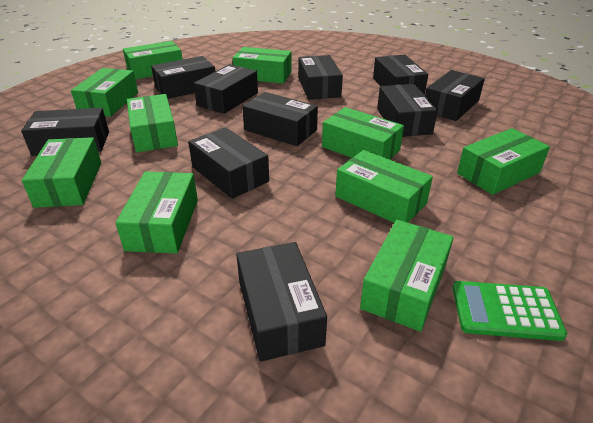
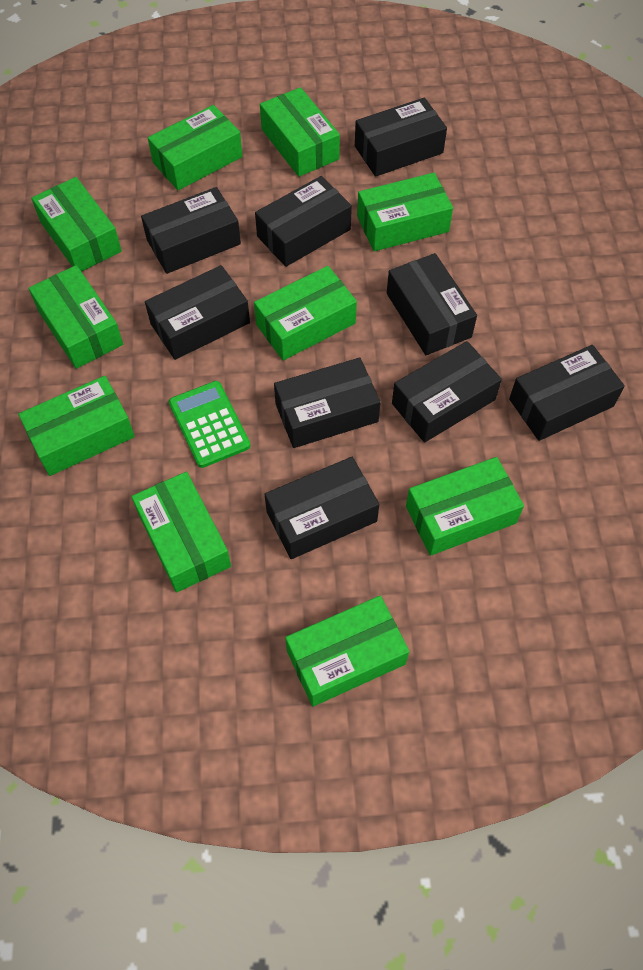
black box: [21,108,109,156] [151,56,215,99] [188,127,269,199] [194,64,258,114] [236,242,327,362] [242,92,318,146] [298,55,343,100] [373,55,428,95] [377,84,438,137] [425,70,485,121] = 10 -> [141,187,241,274] [145,265,250,360] [255,176,352,267] [264,457,379,559] [274,358,381,448] [355,98,447,177] [387,253,477,355] [392,341,502,443] [509,345,625,441] = 9

